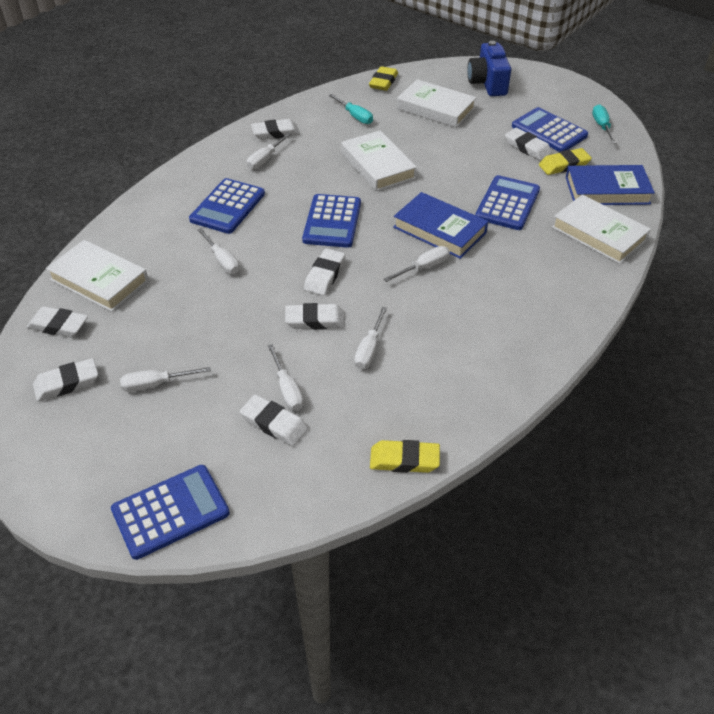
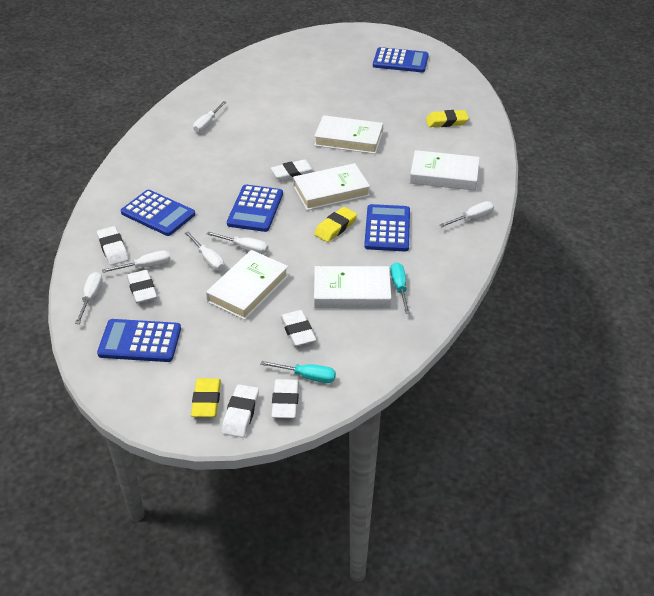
blue book: [393,192,488,259] [566,165,655,205] = 2 -> none = 0
blue camera: [467,41,511,96] = 1 -> none = 0
white book: [46,240,149,312] [341,130,417,191] [397,79,477,128] [552,194,651,264] = 4 -> [206,250,289,320] [293,163,370,210] [314,115,383,154] [314,266,391,308] [410,150,480,191] = 5
white eraser: [27,306,88,337] [33,358,98,401] [240,395,308,446] [251,119,300,140] [285,303,345,330] [304,248,345,296] [505,128,552,161] = 7 -> [97,226,129,265] [127,270,157,304] [222,384,259,438] [271,159,316,182] [271,379,299,418] [280,310,316,347] = 6

